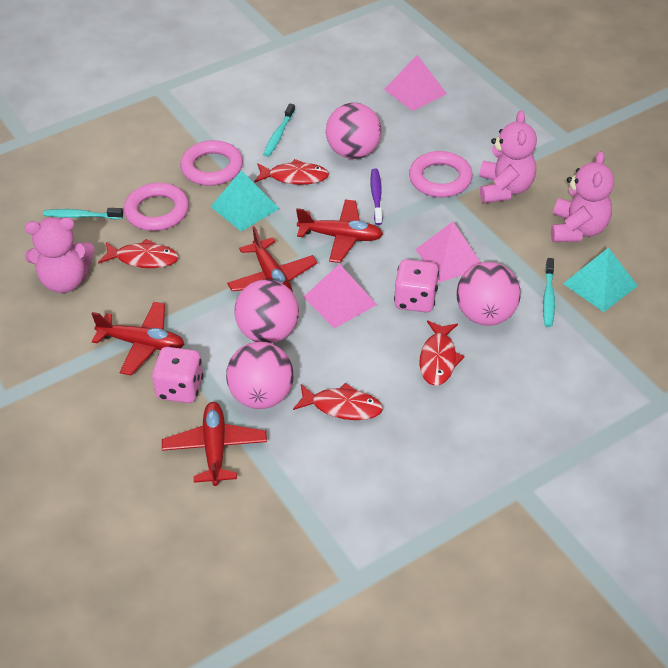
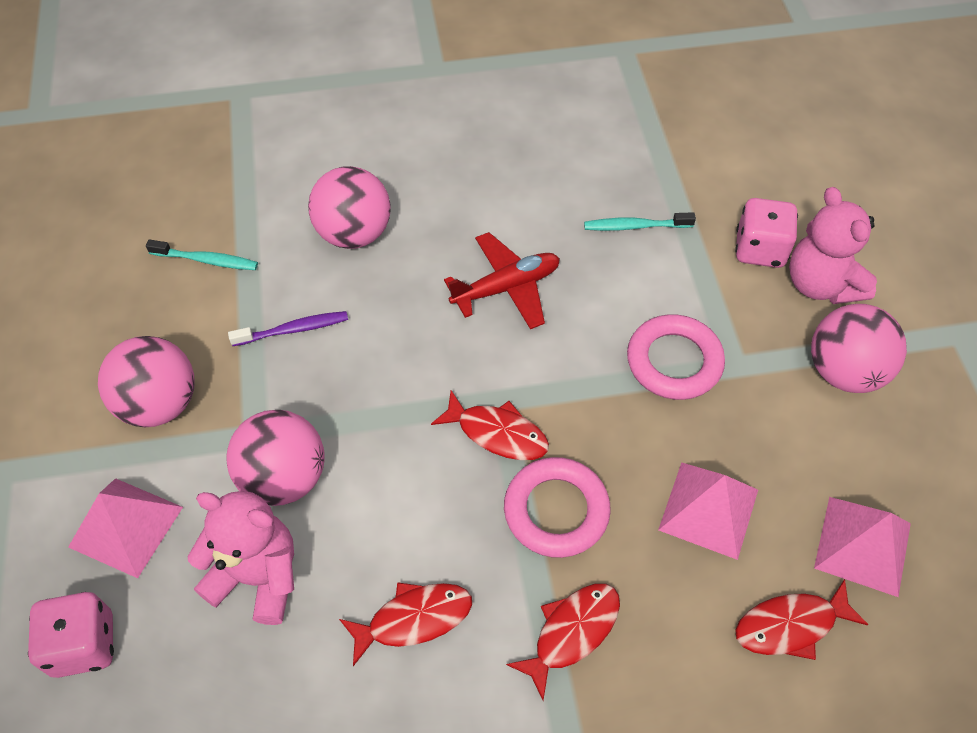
pink ring: [124,183,189,231] [180,140,243,186] [409,151,473,197] = 3 -> [504,457,611,558] [627,314,725,400] = 2
pink teddy bear: [25,217,95,293] [479,110,537,203] [551,151,614,242] = 3 -> [188,491,294,625] [789,187,877,304] = 2
red plane: [92,302,185,375] [162,402,267,486] [227,226,317,292] [296,200,383,263] = 4 -> [444,232,560,329] = 1
turquoise pyramid: [210,170,280,232] [563,247,638,312] = 2 -> none = 0
turquoise toothbrush: [43,208,123,219] [263,104,295,157] [543,258,555,327] = 3 -> [146,239,258,270] [584,212,696,231] = 2

